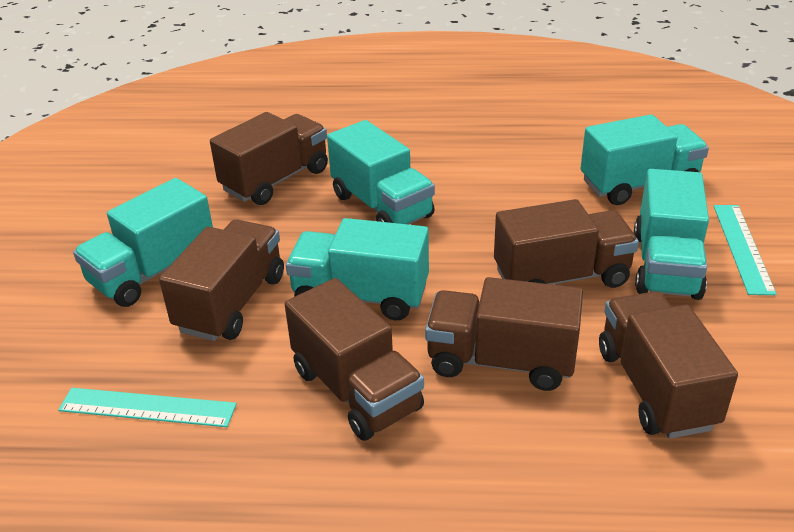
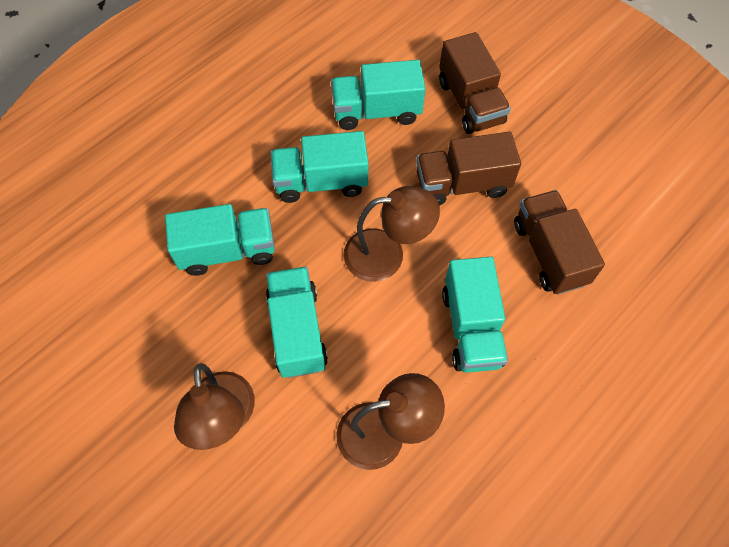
brown lamp: none = 0 -> [174,363,255,450] [336,373,445,470] [344,186,440,282] = 3
brown truck: [159,219,284,341] [210,112,328,205] [285,278,424,441] [425,277,583,391] [494,199,639,288] [599,291,738,439] = 6 -> [416,132,521,206] [439,32,511,134] [514,190,605,295] = 3
turquoise ruler: [58,388,237,427] [714,205,777,295] = 2 -> none = 0

